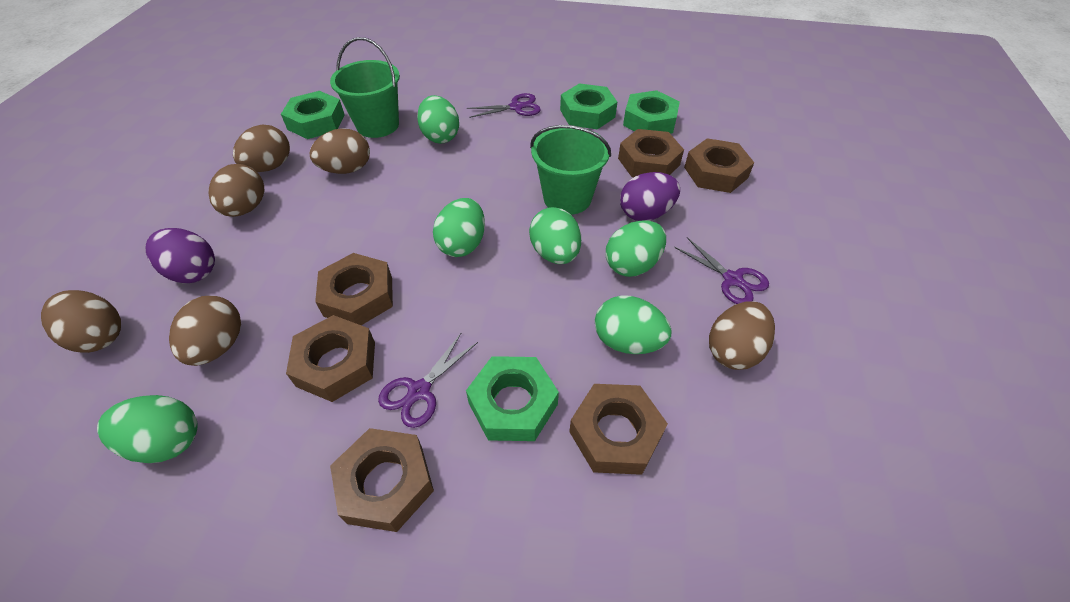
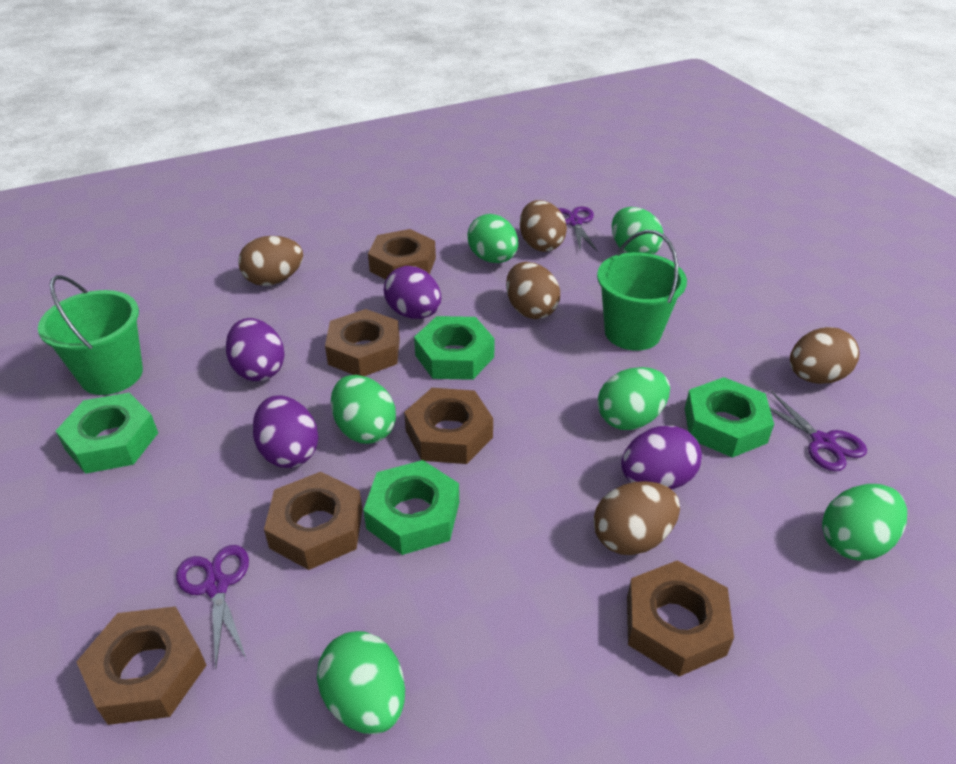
brown egg: [41,290,121,353] [169,296,241,366] [208,164,265,217] [233,124,290,172] [309,128,370,174] [709,301,775,370] = 6 -> [238,236,303,286] [506,262,560,319] [520,200,567,252] [593,481,680,555] [790,327,860,384] = 5
purple egg: [146,228,215,283] [620,172,680,221] = 2 -> [226,318,285,381] [252,396,318,468] [384,266,441,319] [621,426,702,490] = 4

